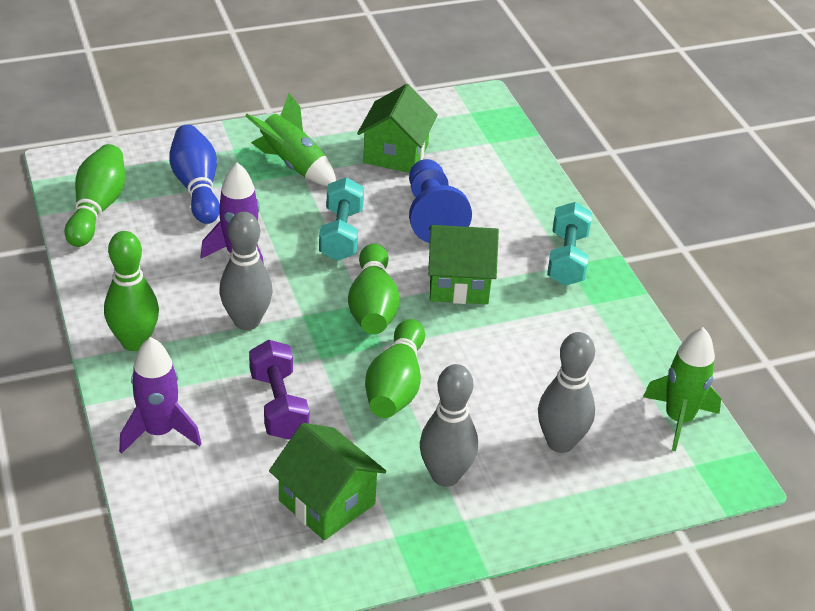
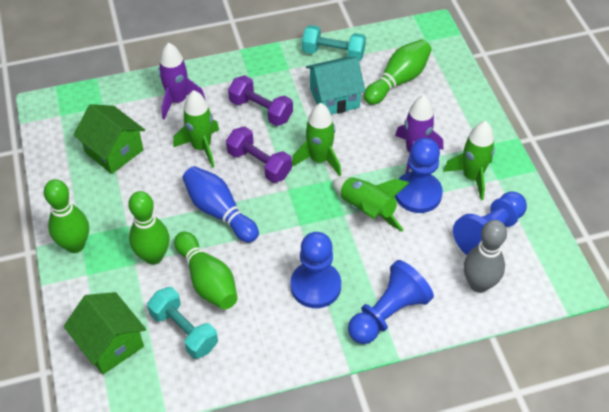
blue pawn: [409,159,472,243] = 1 -> [290,232,341,308] [348,260,434,344] [395,138,443,213] [453,191,527,255] = 4
green house: [269,423,386,540] [357,84,438,173] [428,225,499,304] = 3 -> [64,292,146,374] [73,104,145,174] = 2
green rocket: [245,93,336,186] [643,327,721,451] = 2 -> [173,90,219,168] [292,103,341,176] [332,177,410,232] [443,121,495,200] = 4
grey bowling pin: [219,212,273,330] [420,364,478,487] [538,332,595,453] = 3 -> [464,220,507,293] = 1
purple dumbbell: [249,340,309,439] = 1 -> [226,127,292,183] [228,75,293,126] = 2
turquoise house: none = 0 -> [306,56,365,115] = 1

